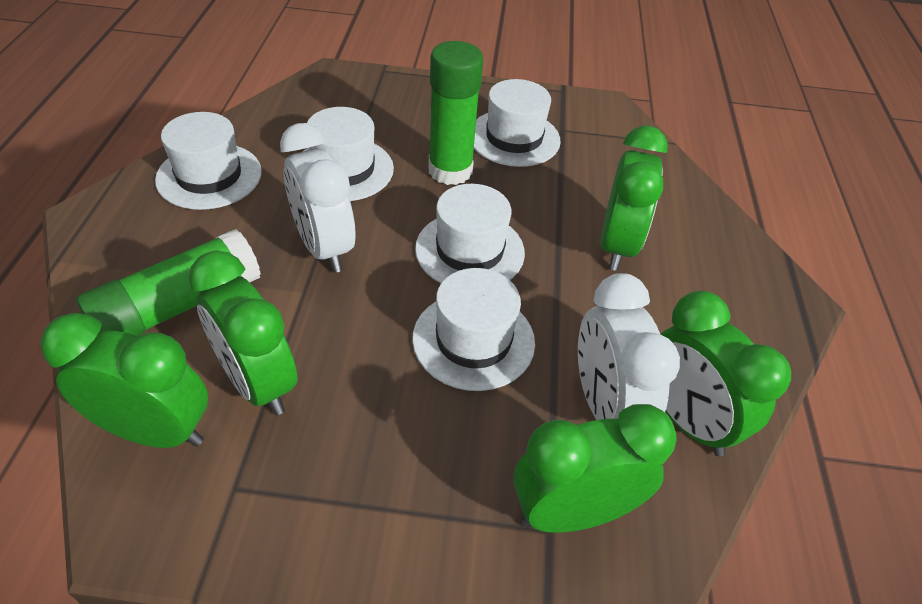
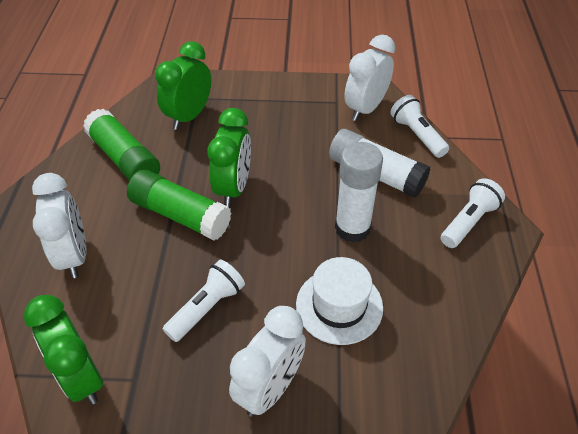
green clock: [40,313,208,448] [188,250,298,415] [513,404,676,533] [600,126,668,271] [661,291,791,456] = 5 -> [24,295,103,404] [155,41,211,130] [207,108,251,207] = 3
white clock: [280,123,355,273] [578,273,680,420] = 2 -> [32,173,87,278] [229,306,306,417] [344,35,395,121] = 3
white flashlight: none = 0 -> [163,260,245,342] [390,95,449,158] [441,178,505,248] = 3
white glue stick: none = 0 -> [329,129,430,198] [335,142,383,242] = 2
white hat: [155,112,262,210] [304,107,394,201] [412,268,535,391] [415,184,525,283] [474,79,561,167] = 5 -> [296,257,383,345] = 1

